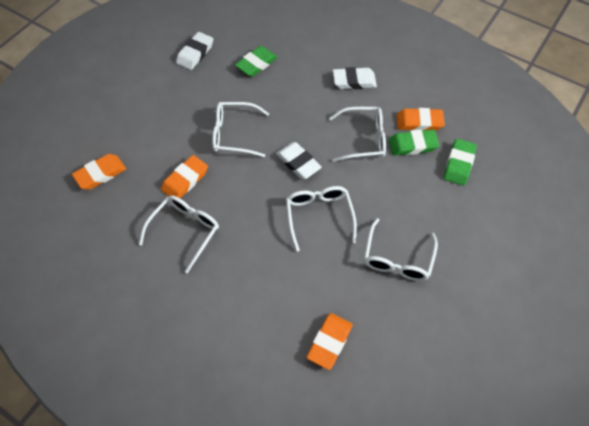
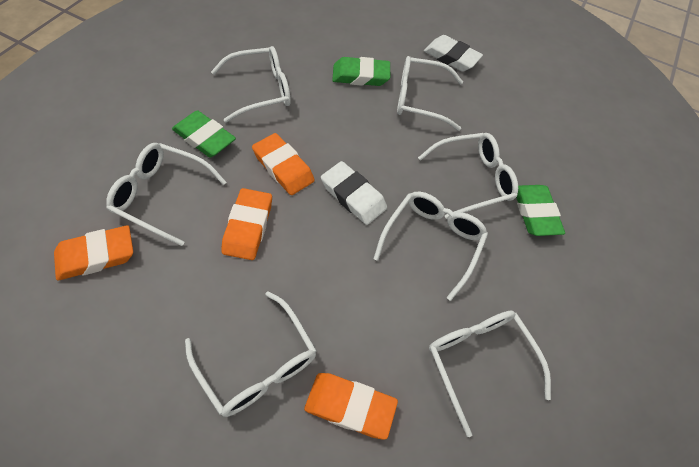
white eraser: [176,32,213,70] [276,142,322,179] [333,67,377,89] = 3 -> [321,161,387,225] [424,35,483,71] = 2
white glasses: [139,196,219,273] [212,102,269,157] [286,186,357,252] [329,107,386,162] [364,218,438,281] = 5 -> [106,143,227,246] [185,291,317,417] [211,46,291,122] [373,192,488,301] [397,56,463,131] [418,133,518,219] [429,311,551,437] = 7

